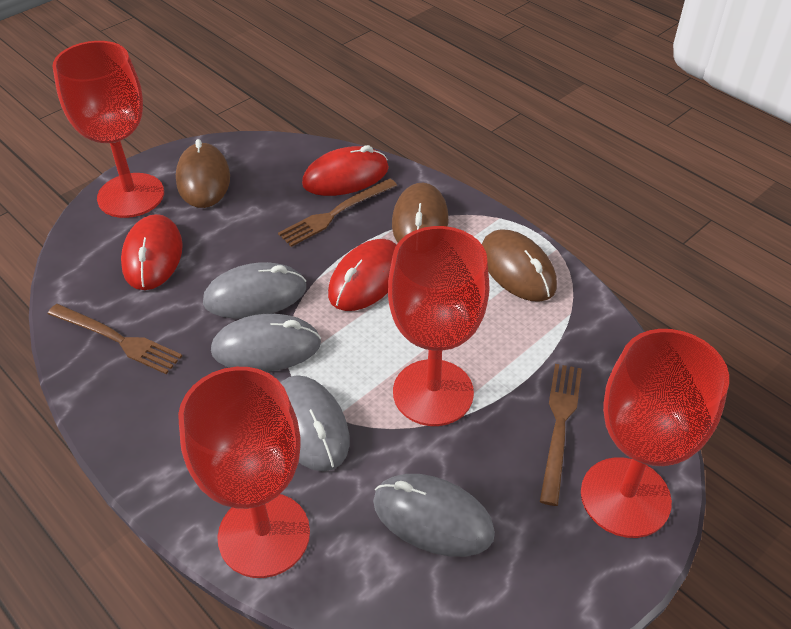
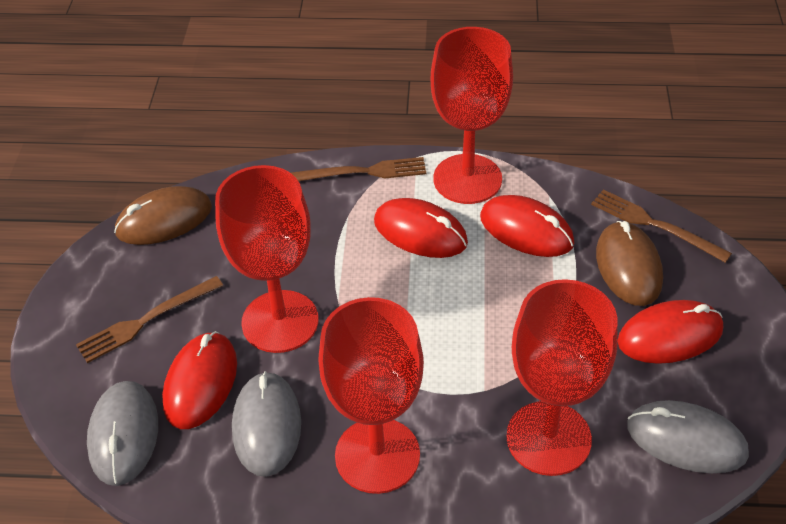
brown mouse: [176,139,230,208] [392,183,448,242] [482,229,557,302] = 3 -> [114,186,212,245] [596,221,663,306] = 2
grey mouse: [203,262,306,319] [211,314,321,372] [280,375,349,472] [373,474,495,557] = 4 -> [87,381,158,486] [232,371,301,477] [627,400,749,473] = 3
red mouse: [121,214,183,290] [302,145,389,196] [328,239,397,311] = 3 -> [162,331,237,429] [374,198,468,258] [480,195,574,257] [618,300,723,364] = 4

